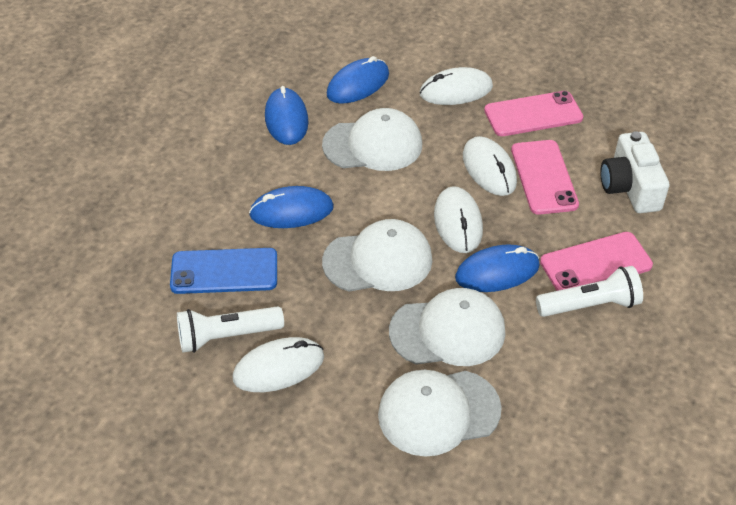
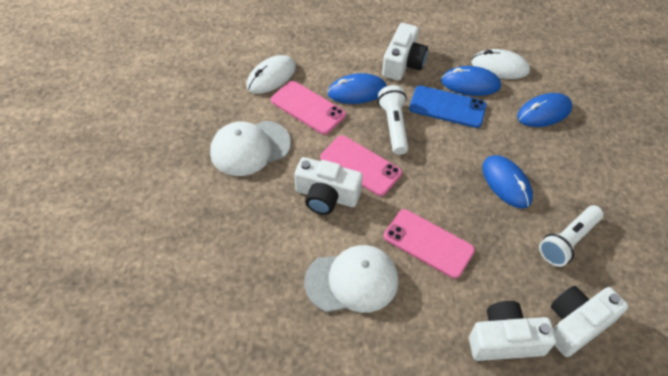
white camera: [600,131,669,213] = 1 -> [294,157,363,215] [382,23,428,81] [469,301,556,361] [551,286,628,357] = 4
white cap: [322,108,422,171] [322,219,432,292] [378,370,502,457] [389,288,505,366] = 4 -> [210,121,291,176] [304,245,398,313] = 2
white mouse: [232,337,324,392] [420,67,493,105] [434,186,483,253] [463,136,517,196] = 4 -> [246,55,296,94] [471,49,530,79] = 2

